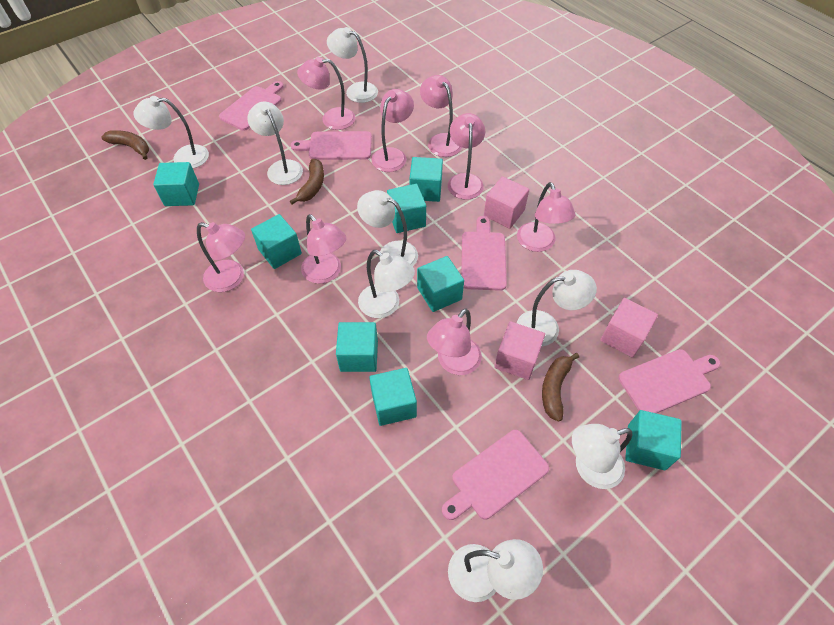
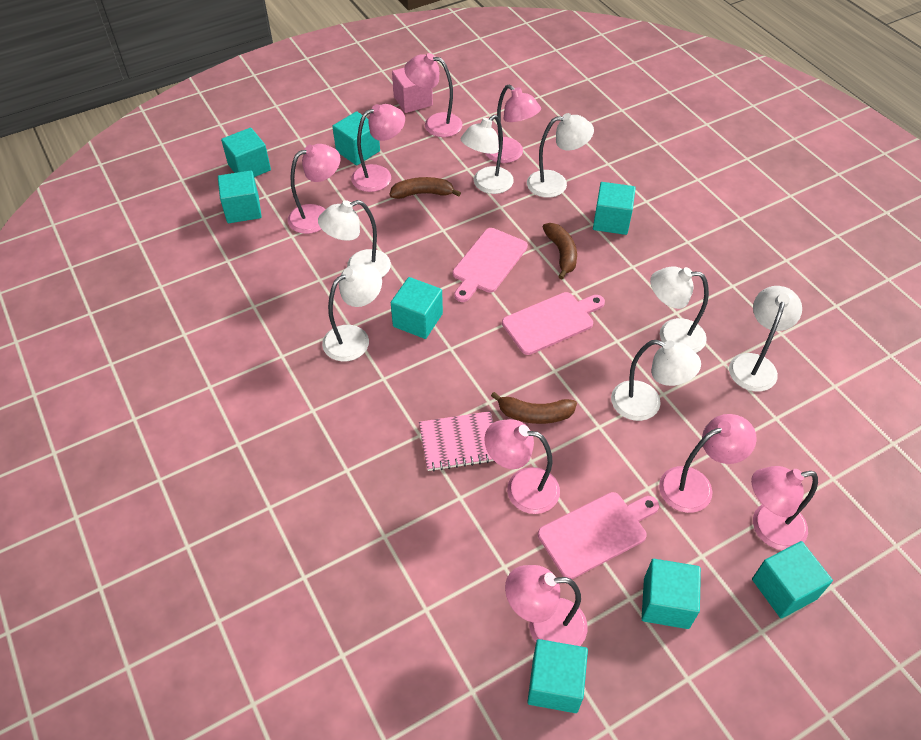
pink cube: [484,176,529,229] [494,321,545,380] [600,298,658,358] = 3 -> [392,68,433,113] = 1
pink cutting board: [219,81,284,131] [291,131,372,160] [442,430,549,520] [461,216,507,291] [618,349,720,413] = 5 -> [453,228,528,302] [502,292,605,355] [538,492,659,579] = 3
pink notebook: none = 0 -> [419,411,495,471] = 1
white lamp: [133,96,209,168] [247,102,303,185] [327,27,378,103] [357,190,418,266] [358,250,415,318] [448,539,543,602] [517,270,597,347] [572,424,632,489] = 8 -> [318,200,391,277] [322,264,382,361] [461,115,514,194] [527,113,594,198] [611,340,701,421] [650,266,709,353] [729,286,802,392] = 7

